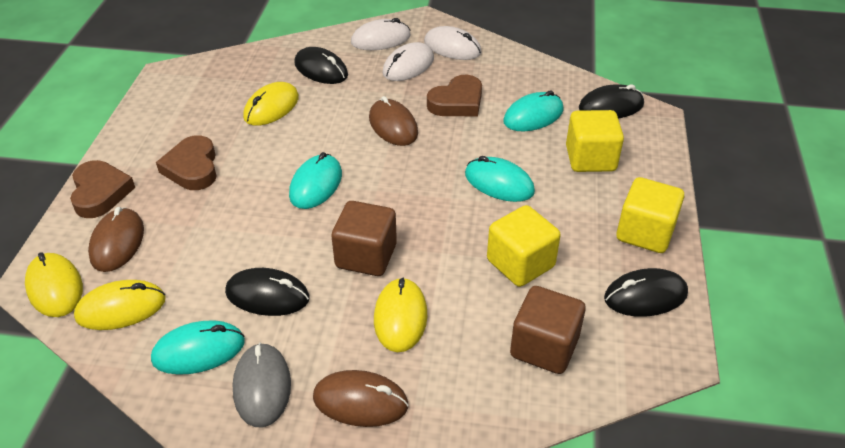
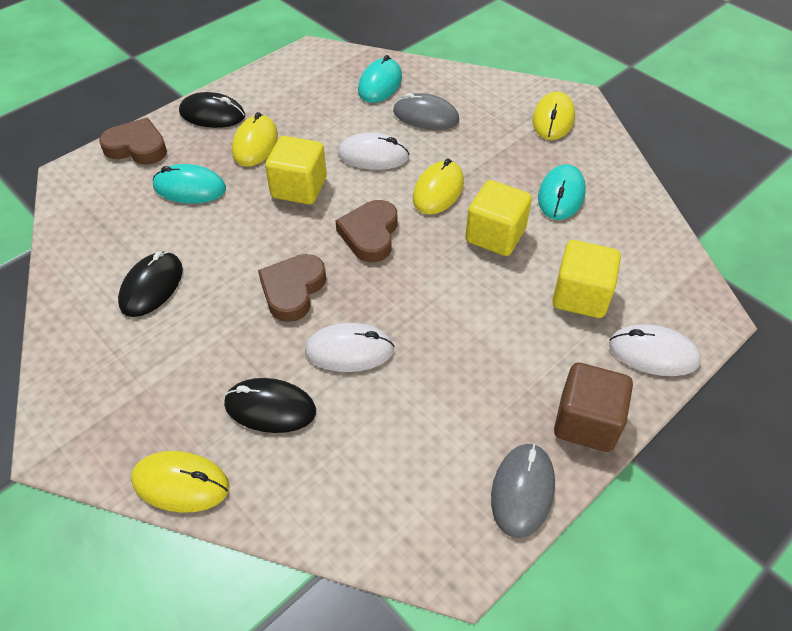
black mouse: [225,268,310,316] [294,47,348,84] [579,84,644,119] [604,268,688,317] = 4 -> [118,251,183,317] [179,92,245,128] [224,378,316,433] = 3
brown cube: [331,201,397,276] [510,286,586,374] = 2 -> [554,363,633,452] = 1
brown mouse: [88,207,144,272] [313,370,409,427] [369,96,418,146] = 3 -> none = 0
grey mouse: [233,342,291,428] = 1 -> [393,93,459,130] [491,444,555,538] = 2
turquoise mouse: [151,320,245,375] [289,152,342,209] [465,156,535,202] [503,90,564,131] = 4 -> [153,164,226,204] [358,55,402,103] [538,164,586,220] = 3

